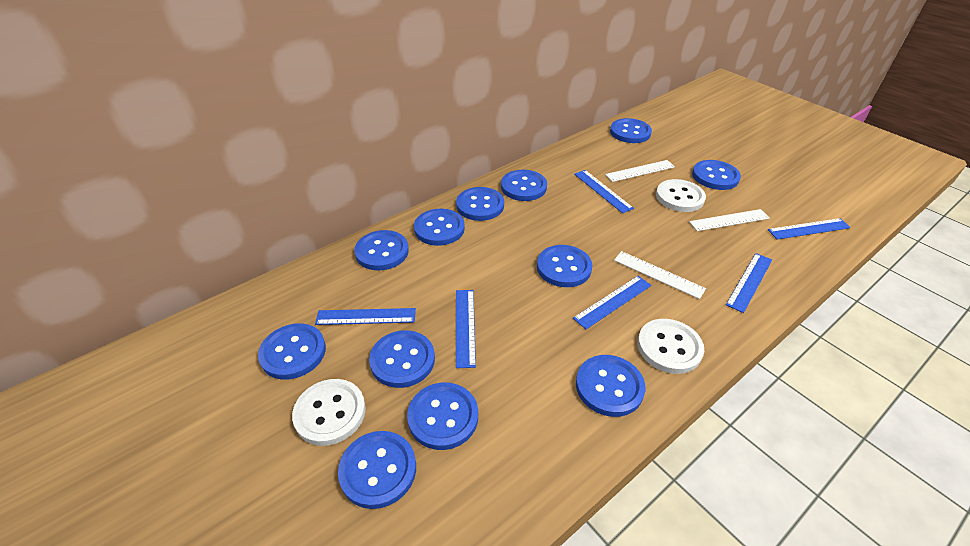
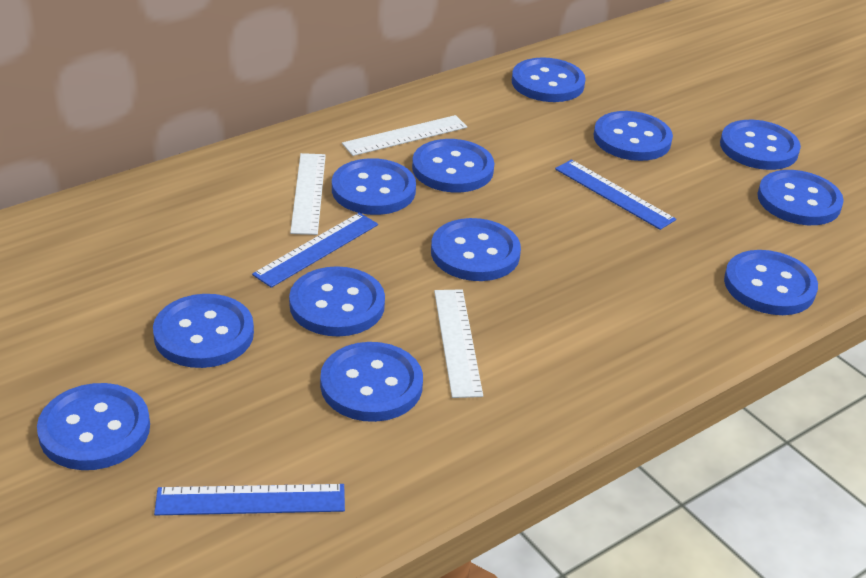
blue ruler: [315,308,416,325] [456,290,476,368] [573,276,651,329] [574,170,634,213] [726,253,772,313] [768,218,851,240] = 6 -> [154,484,345,515] [252,213,378,288] [555,160,676,230] = 3
white button: [292,379,366,446] [637,319,704,374] [656,179,706,212] = 3 -> none = 0

